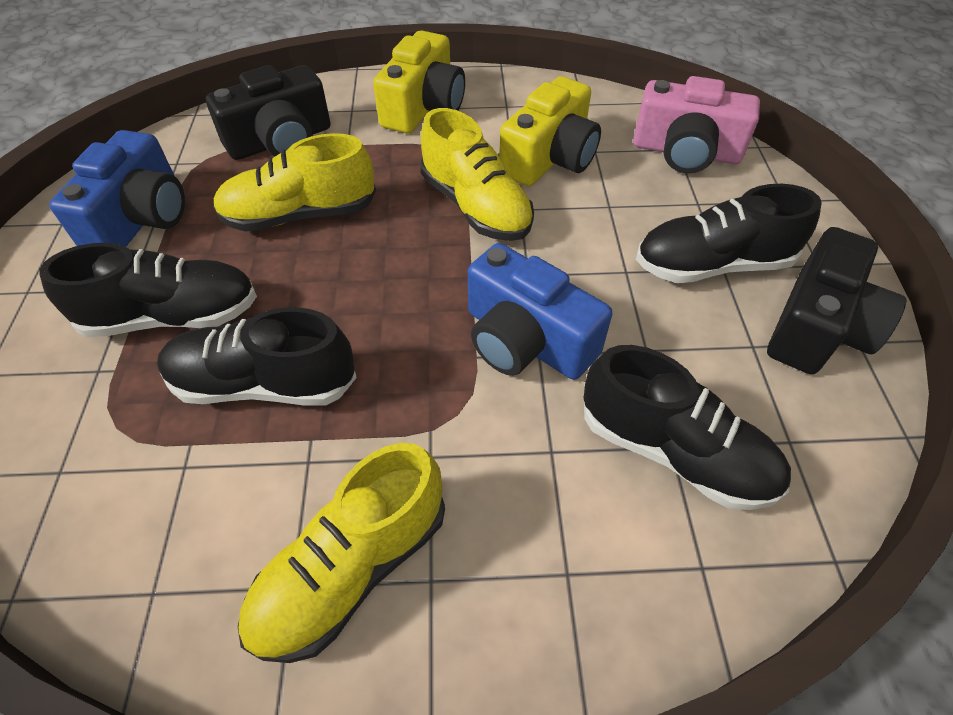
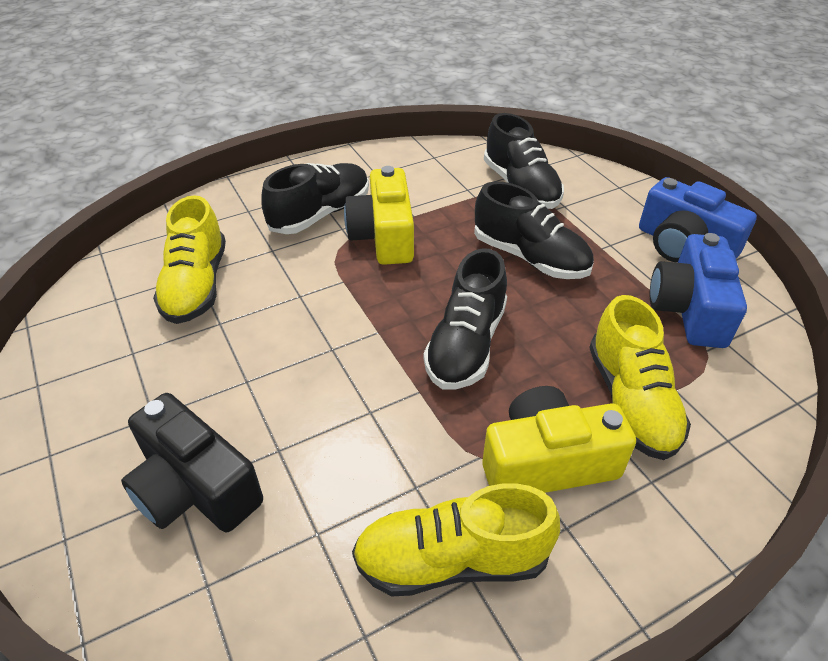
black camera: [206,65,331,160] [767,227,906,374] = 2 -> [121,393,263,533] = 1
pink camera: [633,76,760,173] = 1 -> none = 0

